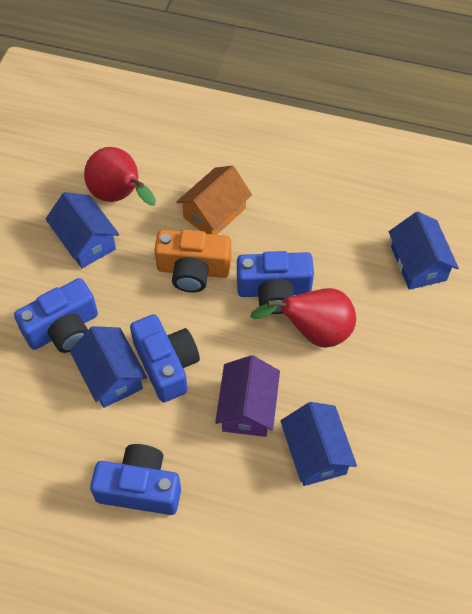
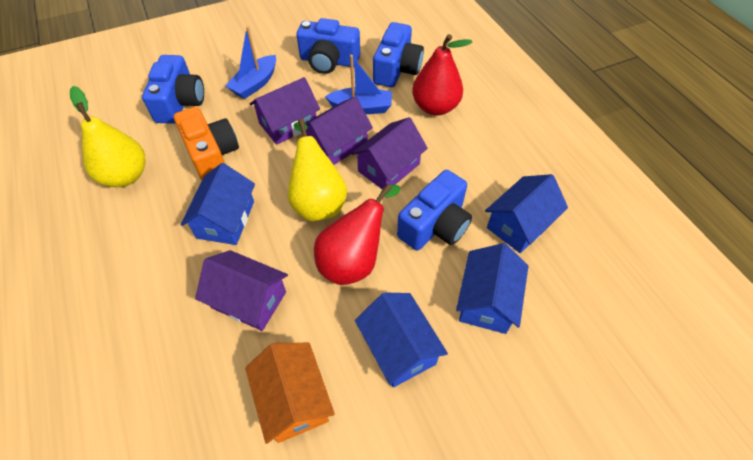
blue boat: none = 0 -> [225,26,276,99] [325,55,392,114] = 2
purple house: [215,355,280,437] = 1 -> [195,250,288,331] [250,77,320,145] [305,96,373,165] [351,117,428,189] = 4
yellow pear: none = 0 -> [70,86,146,187] [288,119,347,221] = 2

